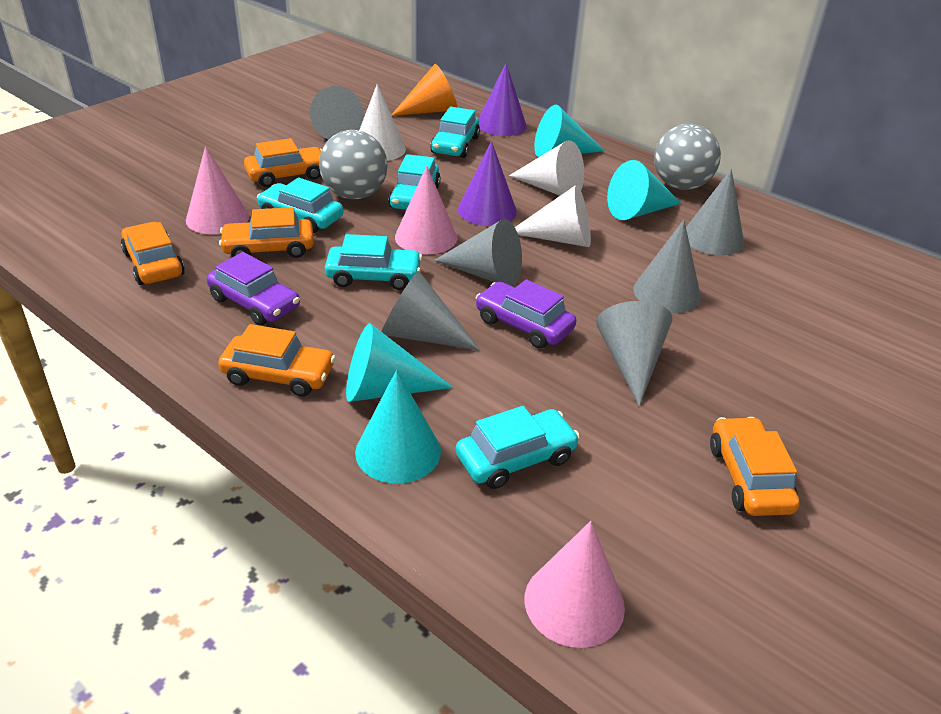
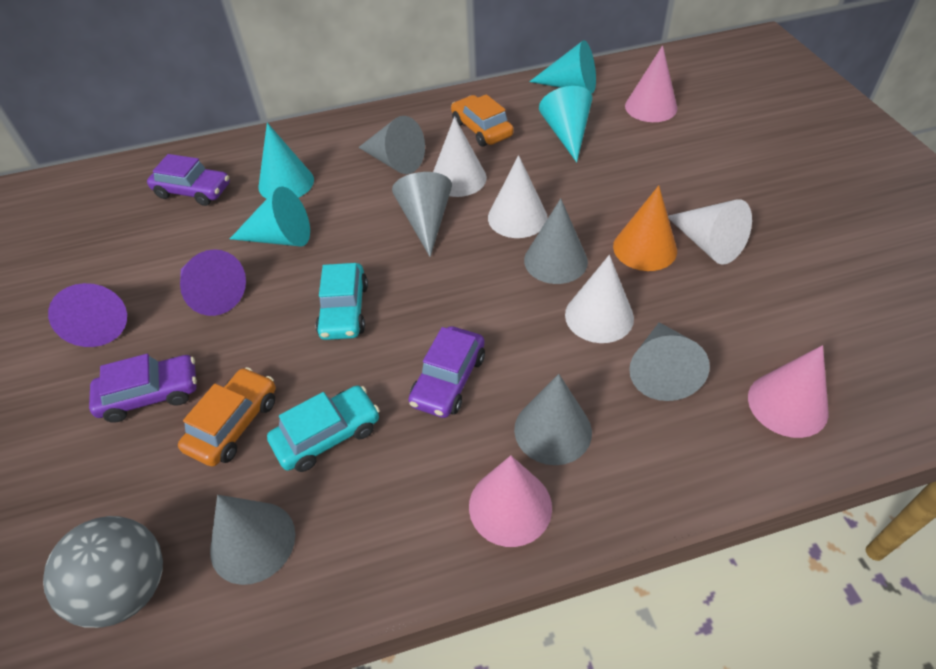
grey ball: [319,130,388,199] [654,124,721,190] = 2 -> [43,516,163,628] = 1
orange car: [121,222,185,285] [218,324,336,397] [219,207,314,258] [244,138,322,187] [710,417,800,516] = 5 -> [178,367,276,467] [451,94,514,147] = 2
purple car: [207,252,300,325] [475,279,576,349] = 2 -> [89,354,197,423] [147,154,230,206] [408,326,485,418] = 3
turquoise car: [257,178,344,233] [325,234,422,290] [388,154,441,210] [430,106,480,158] [456,406,580,489] = 5 -> [267,386,380,472] [316,263,368,340] = 2
white cone: [359,84,406,161] [509,140,584,196] [515,185,591,247] = 3 -> [433,117,487,197] [488,155,548,238] [565,255,634,343] [668,199,752,265] = 4

